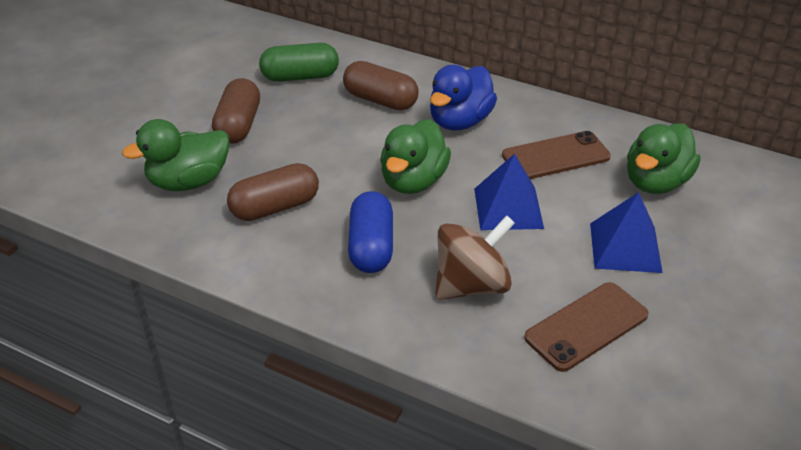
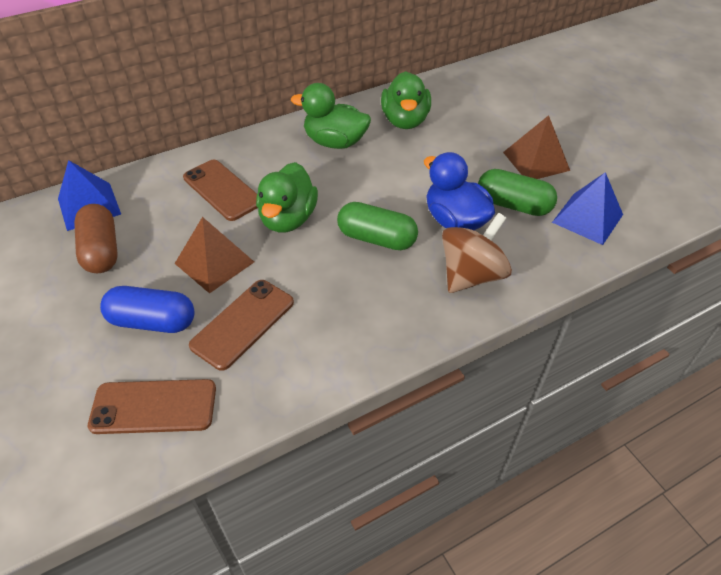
brown capsule: [212,78,260,144] [227,163,319,221] [343,61,419,110] = 3 -> [74,204,118,273] = 1
brown phone: [502,131,611,179] [524,282,649,372] = 2 -> [88,379,216,434] [183,160,258,221] [189,280,294,371] = 3
brown pyramid: none = 0 -> [175,217,254,294] [503,115,570,179] = 2
green capsule: [259,43,339,82] = 1 -> [337,202,418,250] [478,169,557,216] = 2

